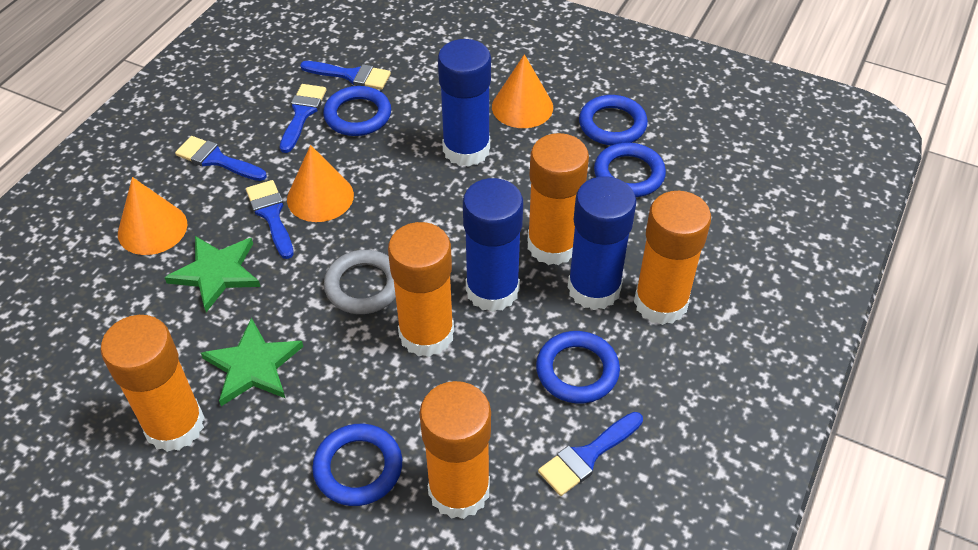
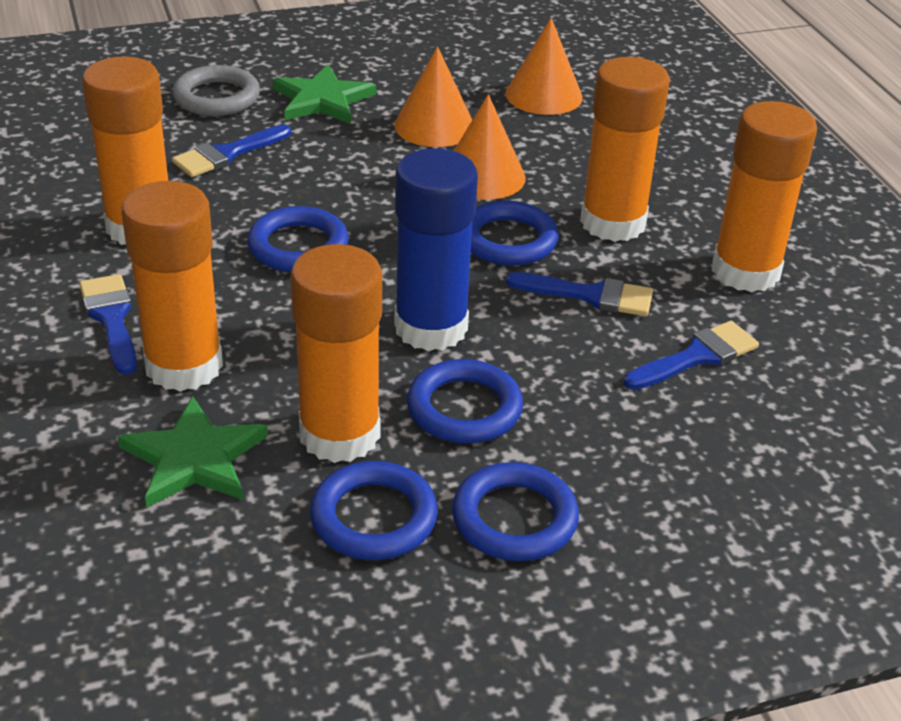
blue brush: [175,136,267,181] [246,180,294,259] [280,84,327,153] [300,61,391,90] [538,412,643,496] = 5 -> [79,274,137,375] [172,125,291,177] [506,272,653,316] [624,321,759,390] = 4
blue glue stick: [438,39,491,167] [463,178,523,312] [568,176,637,310] = 3 -> [394,149,478,351] = 1

